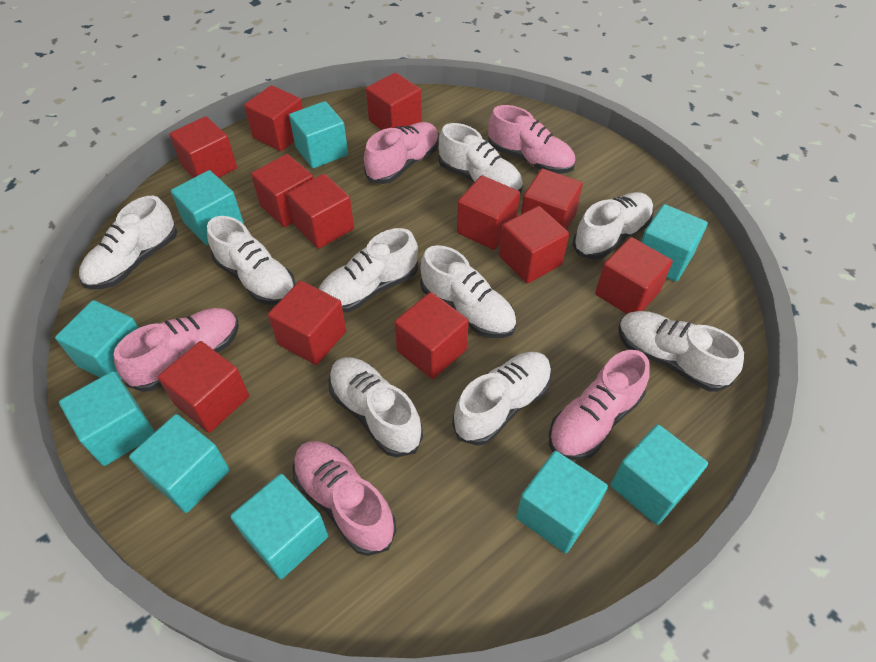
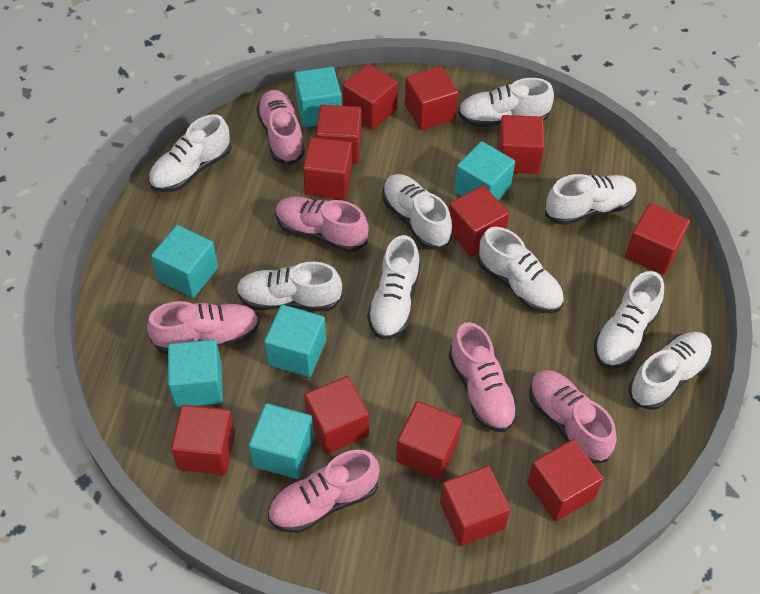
pink shoe: [114,308,239,392] [293,441,396,556] [364,122,439,184] [488,105,575,174] [549,350,650,460] = 5 -> [147,301,260,354] [257,90,305,165] [268,449,380,533] [275,196,369,252] [449,322,518,432] [529,370,617,463] = 6
turquoise cube: [55,300,139,380] [59,371,155,466] [129,414,230,513] [171,170,244,245] [230,474,328,579] [289,101,348,168] [516,451,608,553] [610,424,708,525] [641,204,708,282] = 9 -> [151,225,218,298] [168,339,223,407] [249,403,314,479] [264,305,326,377] [294,67,342,127] [454,141,515,200] = 6

